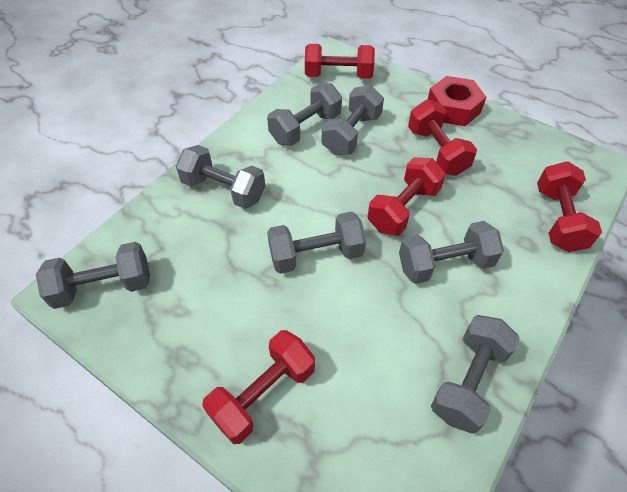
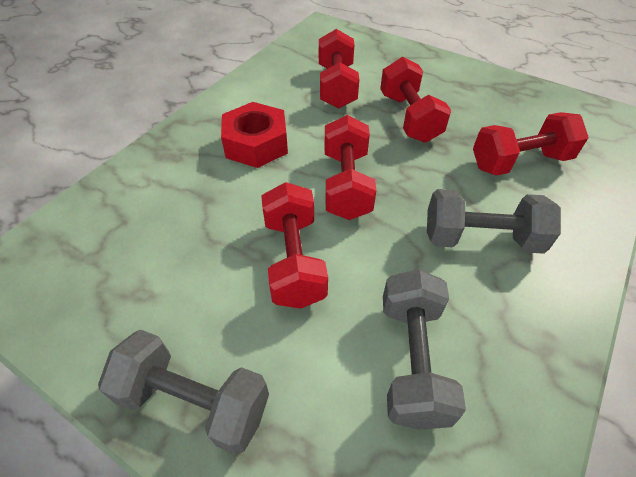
grey dumbbell: [36,242,150,309] [176,145,265,209] [267,83,342,146] [267,212,366,274] [322,85,384,155] [399,221,504,284] [431,315,520,434] = 7 -> [98,330,269,455] [383,269,466,430] [427,189,561,254] = 3

